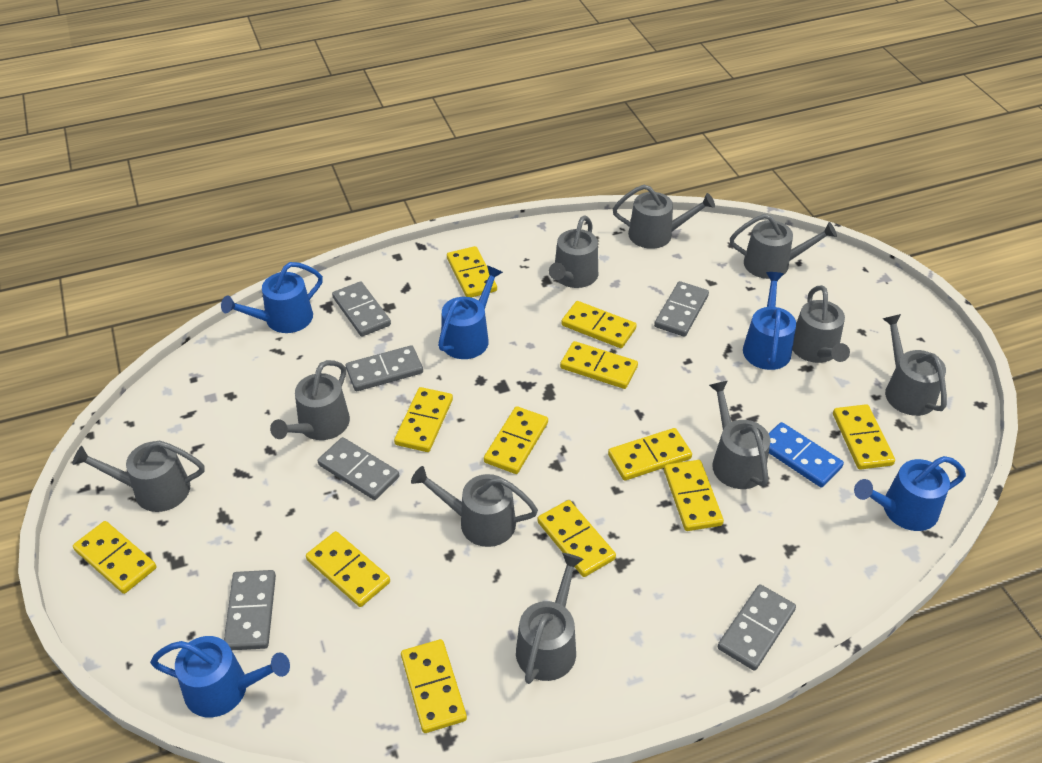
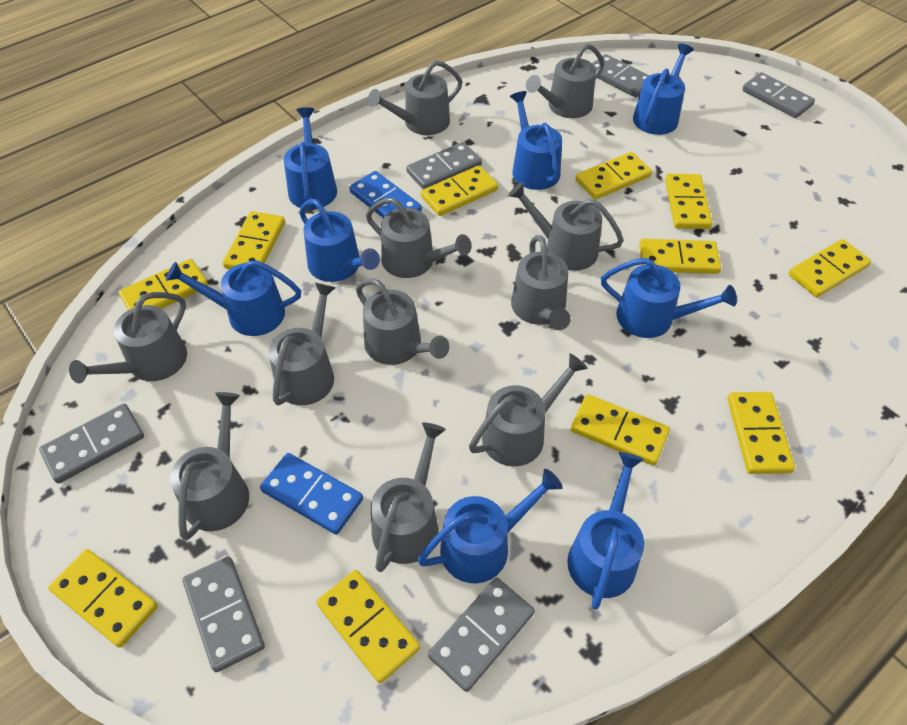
blue domino: [769,422,844,487] = 1 -> [260,453,363,535] [349,171,422,218] = 2
blue watering can: [150,636,290,717] [221,262,323,333] [438,266,503,359] [743,272,796,370] [854,456,966,531] = 5 -> [166,260,301,336] [284,107,337,209] [299,199,380,282] [417,469,563,583] [510,91,562,190] [567,452,644,610] [601,258,737,338] [633,44,694,135] = 8
grey watering can: [72,441,205,512] [270,360,350,440] [411,466,538,547] [516,553,584,684] [549,215,598,288] [613,185,715,249] [709,381,770,489] [730,214,837,279] [792,285,850,363] [882,314,947,416] = 10 -> [69,292,187,383] [170,392,249,540] [269,283,336,405] [356,278,449,365] [366,198,471,278] [368,60,462,135] [371,422,446,572] [469,353,588,466] [508,182,624,271] [511,235,571,330] [526,44,604,118] = 11
yellow domino: [73,521,156,594] [306,531,390,607] [394,387,453,452] [401,639,467,733] [447,246,497,298] [484,406,548,474] [538,500,616,577] [560,341,638,389] [561,301,637,348] [608,428,692,480] [664,460,724,531] [833,404,895,470] = 12 -> [48,549,158,648] [119,259,208,310] [223,211,285,269] [316,570,420,683] [421,165,498,216] [570,394,670,466] [575,152,652,200] [639,239,721,274] [665,174,712,229] [727,392,795,474] [789,239,871,297] = 11

